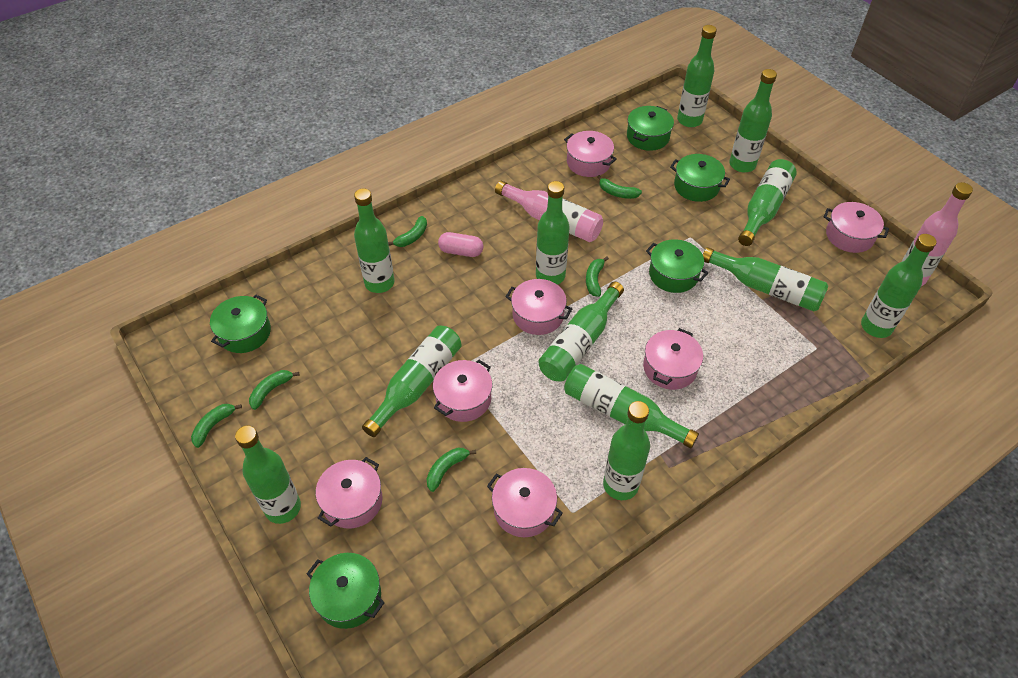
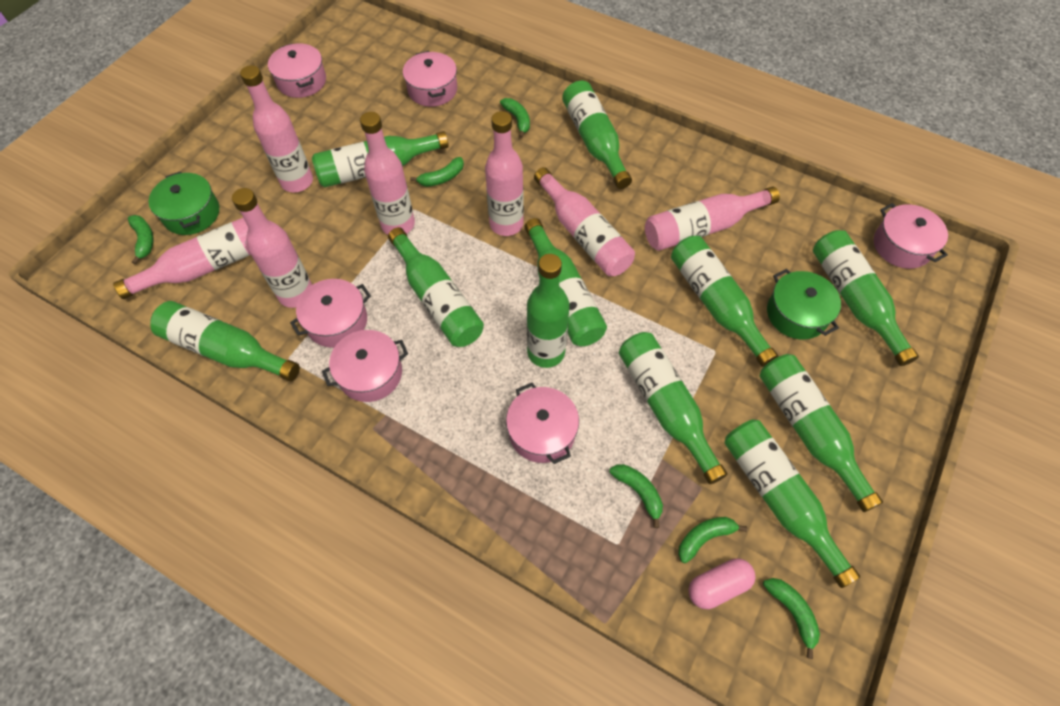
green bottle: [235,426,301,524] [354,188,395,293] [362,326,462,437] [536,181,570,285] [538,282,624,381] [564,364,699,448] [603,401,650,500] [677,25,717,127] [703,247,828,311] [729,69,777,173] [738,159,797,246] [861,234,937,338] = 12 -> [150,301,300,381] [312,131,449,187] [388,227,484,347] [524,218,607,346] [527,254,569,368] [562,81,632,189] [619,332,727,484] [671,236,778,367] [724,419,860,588] [760,354,883,512] [813,230,919,366] = 11
green pot: [210,295,271,353] [306,553,385,629] [627,106,674,151] [646,239,708,293] [670,154,730,202] = 5 -> [149,171,219,235] [767,269,841,340] = 2
pink bottle: [495,181,603,242] [902,182,973,286] = 2 -> [113,218,251,299] [232,188,312,308] [240,65,313,192] [360,112,415,234] [485,111,524,236] [534,167,635,276] [645,187,780,251] = 7
pink pot: [316,457,383,529] [433,360,493,422] [487,468,563,537] [505,279,572,335] [564,131,617,177] [643,328,703,390] [824,202,889,253] = 7 -> [268,43,326,98] [290,279,371,348] [322,330,408,402] [403,51,457,107] [506,383,579,464] [874,203,948,269] = 6

